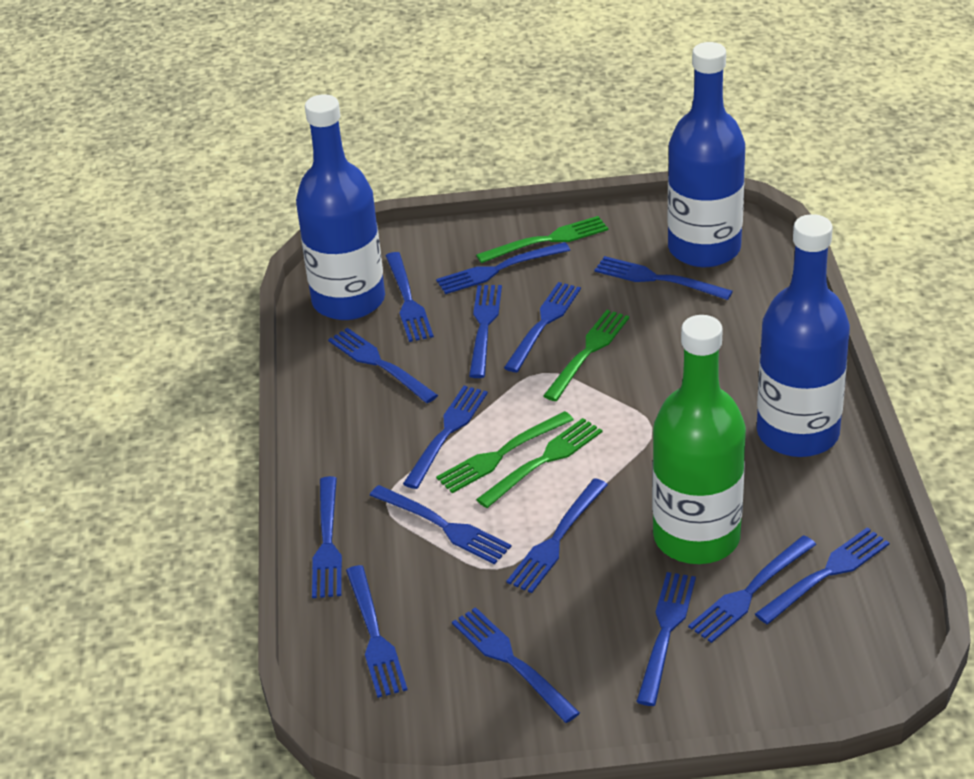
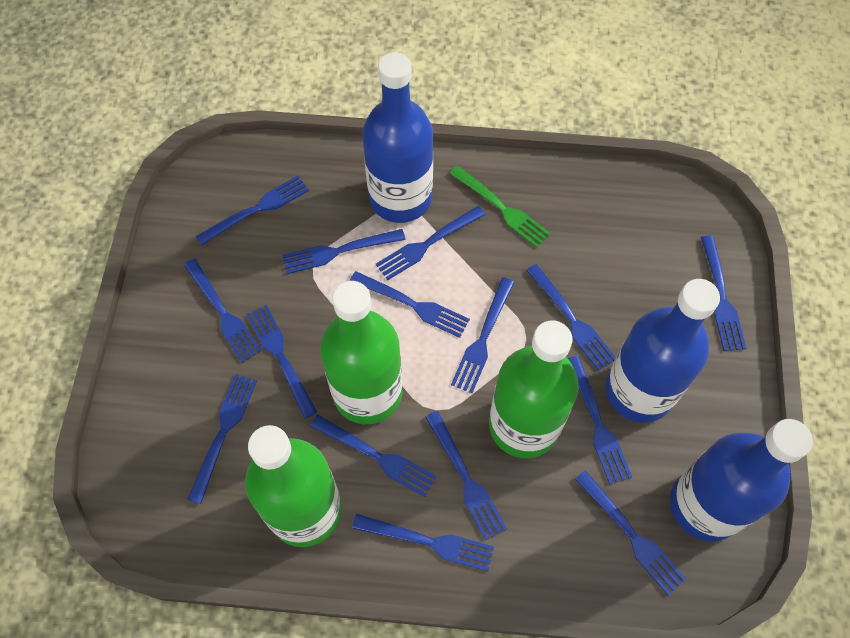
green bottle: [652,315,746,564] = 1 -> [245,425,342,547] [320,281,402,424] [489,321,579,458] = 3
green fork: [436,411,574,493] [476,216,608,263] [476,418,602,508] [543,310,629,401] = 4 -> [449,166,551,248] = 1

